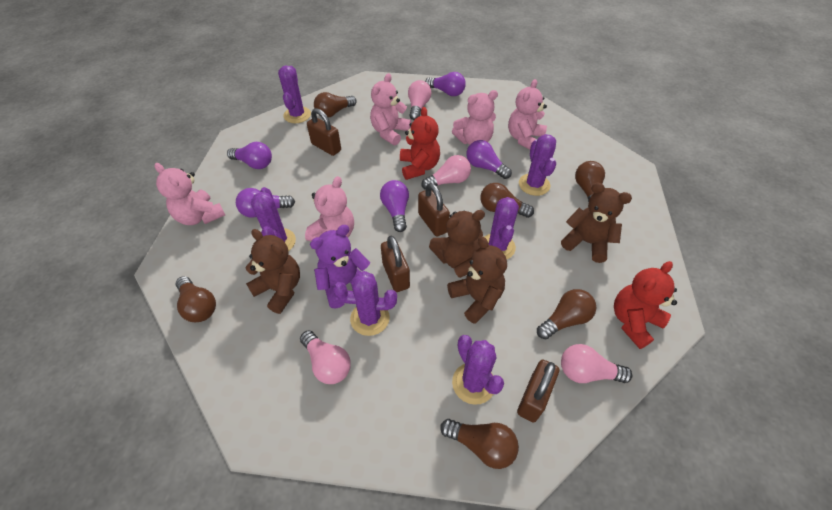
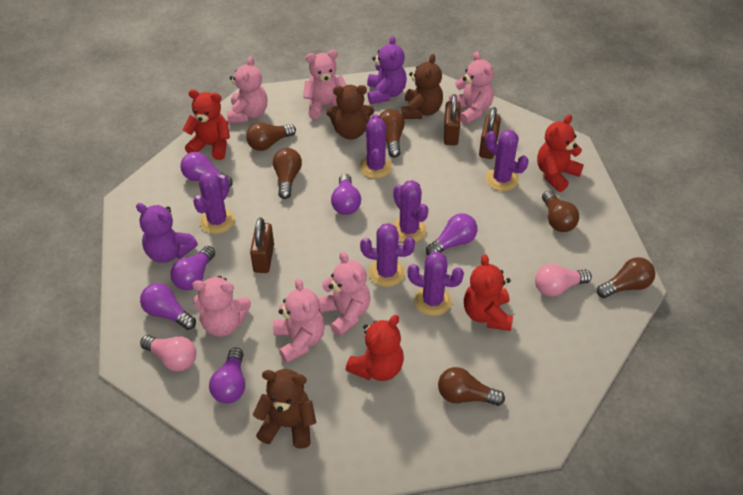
brown padlock: [307,108,341,156] [381,236,410,292] [418,183,450,237] [517,360,559,423] = 4 -> [250,217,274,273] [444,94,461,145] [479,107,501,159] = 3
brown teddy bear: [245,229,300,314] [429,210,485,268] [447,237,507,324] [561,183,632,263] = 4 -> [253,369,316,449] [326,85,374,140] [401,54,443,119] = 3
pink light bulb: [300,330,351,384] [408,80,432,120] [421,155,471,190] [561,344,632,383] = 4 -> [140,335,196,372] [535,264,592,297] = 2
pink teddy bear: [155,163,225,225] [305,176,354,241] [370,73,411,146] [452,90,498,145] [508,79,547,150] = 5 -> [192,276,251,337] [227,56,268,124] [273,278,325,363] [303,50,346,119] [318,251,370,336] [449,51,494,125] = 6
purple light bulb: [227,142,272,169] [236,188,295,217] [380,180,409,232] [425,72,466,96] [467,140,512,179] = 5 -> [140,283,196,330] [171,246,215,290] [180,152,233,187] [209,348,245,403] [331,174,361,215] [426,213,477,256] = 6
purple teddy bear: [310,225,370,308] = 1 -> [136,203,198,263] [367,36,407,104] = 2
red teddy bear: [400,107,440,180] [614,261,677,349] = 2 -> [183,89,230,160] [345,315,404,381] [464,254,513,331] [537,114,584,192] = 4

